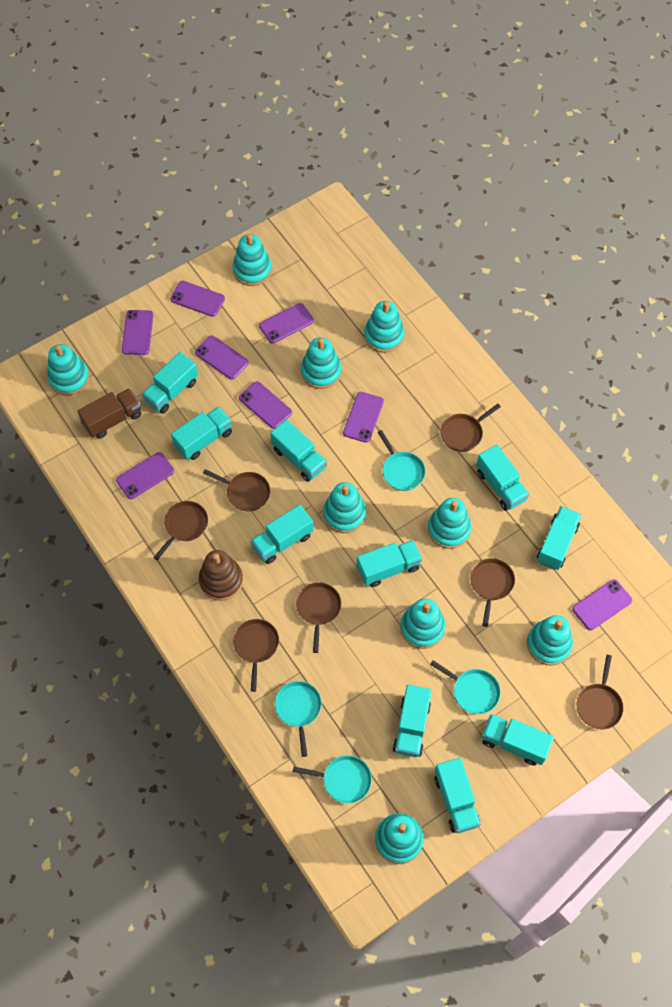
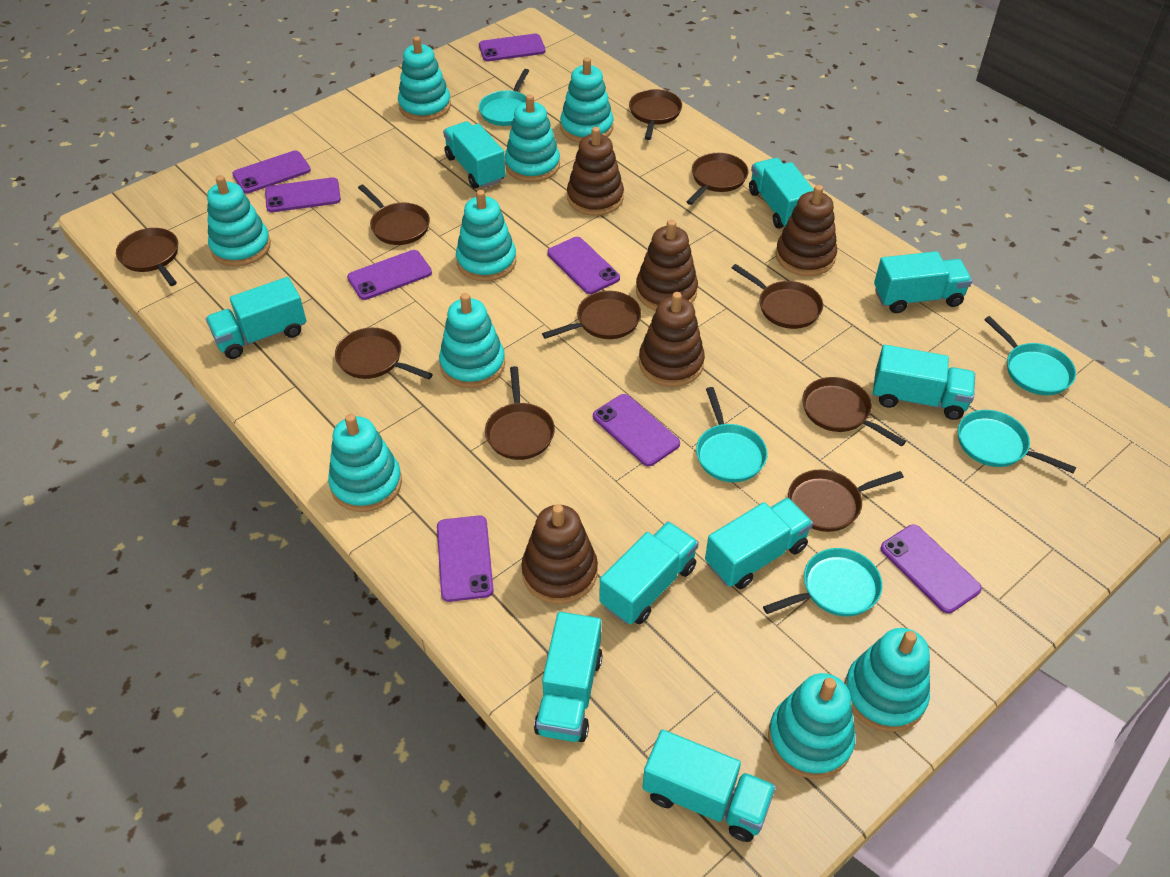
brown pan: [153,501,208,560] [203,469,270,511] [233,619,279,692] [296,582,341,653] [440,404,501,452] [470,558,515,627] [576,655,624,729] = 7 -> [116,228,178,286] [335,328,433,380] [358,184,430,245] [485,366,555,460] [542,291,641,339] [629,89,682,140] [687,153,748,205] [732,264,823,329] [788,470,904,532] [802,377,906,446] = 10
brown stacking toy: [199,550,243,601] = 1 -> [521,504,598,604] [567,127,624,216] [636,220,698,311] [639,292,705,387] [775,185,837,276] = 5
brown truck: [78,388,141,439] = 1 -> none = 0
turquoise pan: [275,681,322,757] [293,755,372,803] [378,430,426,491] [430,660,501,714] = 4 -> [479,69,529,126] [696,387,767,482] [763,548,882,616] [958,410,1076,473] [984,316,1076,395] = 5
turquoise truck: [142,352,198,414] [171,406,232,460] [250,504,314,564] [270,419,327,482] [357,540,422,587] [393,684,432,757] [434,758,481,833] [476,445,529,511] [482,714,554,766] [537,506,582,570] = 10 -> [206,277,306,359] [443,121,506,189] [534,612,603,742] [599,521,699,625] [642,729,776,842] [705,497,813,589] [749,158,814,229] [873,345,975,420] [874,251,972,313] = 9

